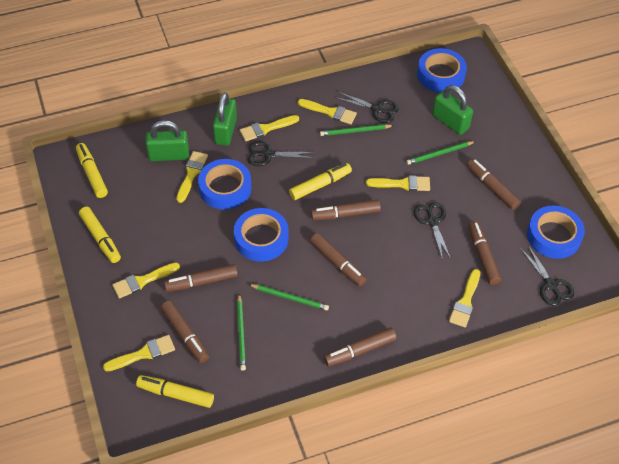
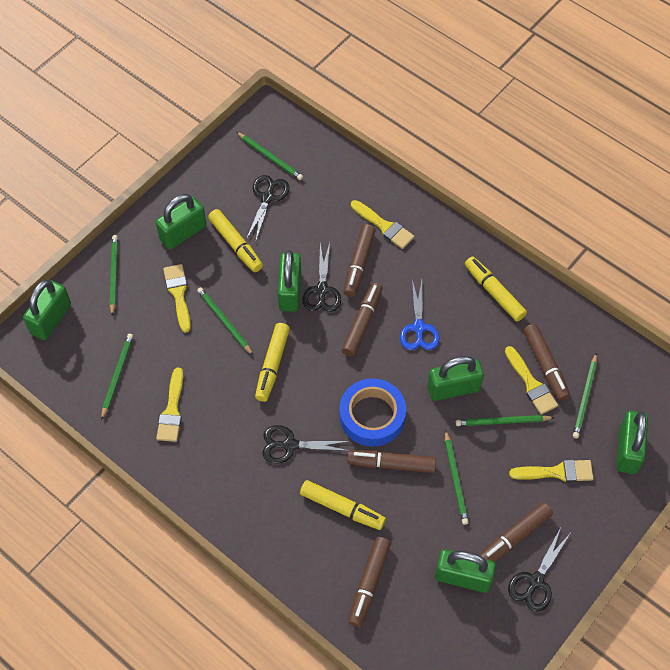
blue scissors: none = 0 -> [400,280,439,350] = 1
blue tape: [198,159,252,210] [234,208,289,262] [417,48,467,93] [527,205,585,259] = 4 -> [340,378,406,447] = 1
brown marker: [160,300,209,363] [164,264,238,292] [310,233,367,286] [311,199,381,220] [324,327,397,366] [467,159,521,210] [468,221,501,285] = 7 -> [342,283,383,357] [343,224,376,297] [347,450,436,473] [348,537,391,627] [479,502,553,562] [523,324,570,401] = 6
green padlock: [145,120,189,161] [213,92,237,146] [432,85,473,135] = 3 -> [23,280,71,340] [156,194,206,249] [278,250,301,312] [428,356,484,401] [435,550,496,593] [616,411,648,474] = 6
green pencil: [237,294,246,370] [248,284,329,310] [320,124,394,136] [406,141,476,165] = 4 -> [101,334,133,420] [110,235,118,316] [197,287,253,355] [236,132,303,180] [445,430,469,525] [456,415,555,426] [573,353,597,439] = 7
yellow brush: [103,335,175,372] [112,263,180,298] [177,151,208,203] [240,115,299,141] [298,99,357,124] [366,175,430,191] [449,269,480,327] = 7 -> [156,368,183,442] [163,264,191,333] [351,200,414,249] [505,346,558,415] [509,460,594,482] = 5

